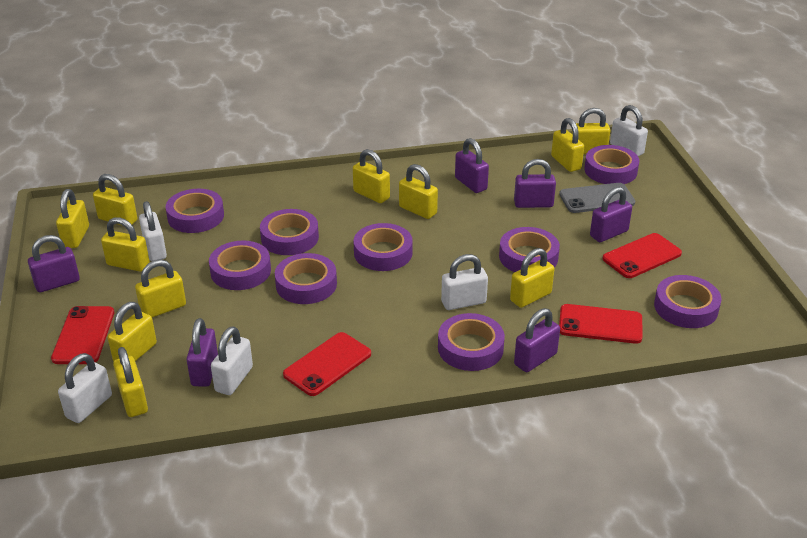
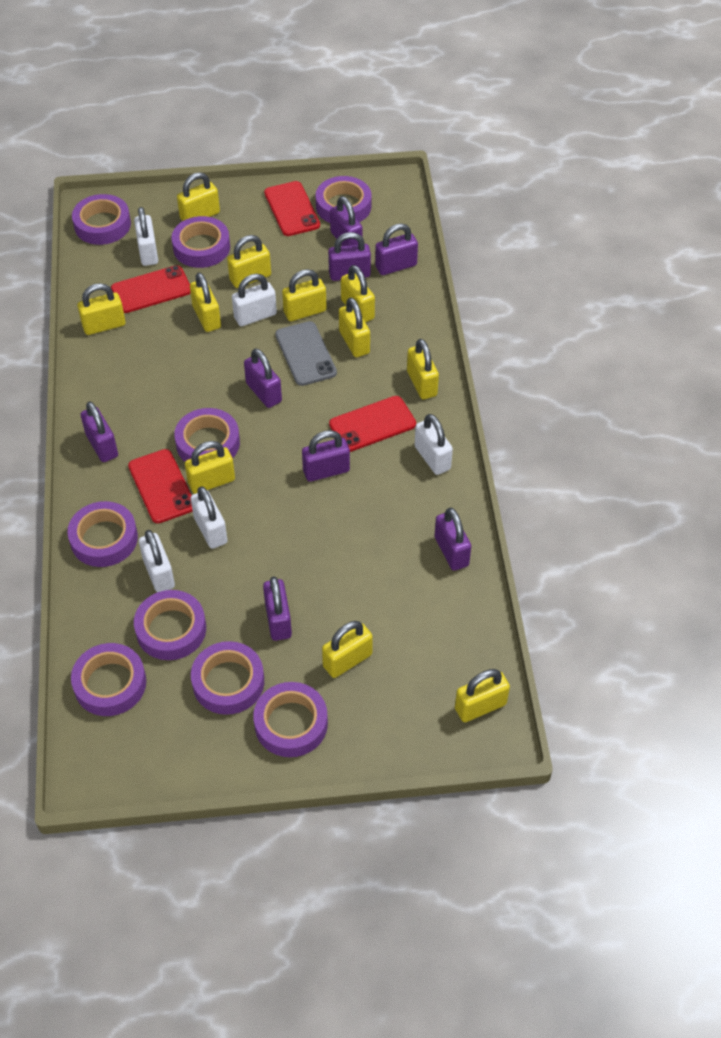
purple padlock: [28,235,80,292] [186,318,218,387] [455,138,489,193] [514,159,556,208] [514,308,560,372] [590,187,632,242] = 6 -> [81,401,118,462] [244,348,282,408] [263,576,292,641] [302,430,350,482] [328,232,371,281] [330,196,363,246] [375,224,418,275] [435,508,471,571] = 8

